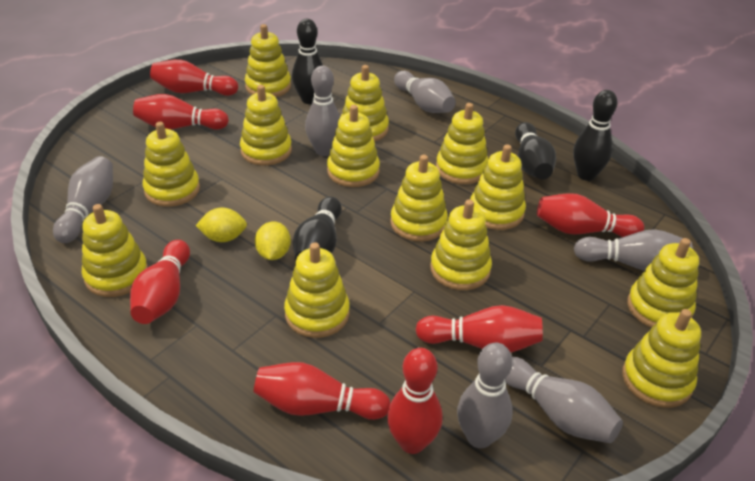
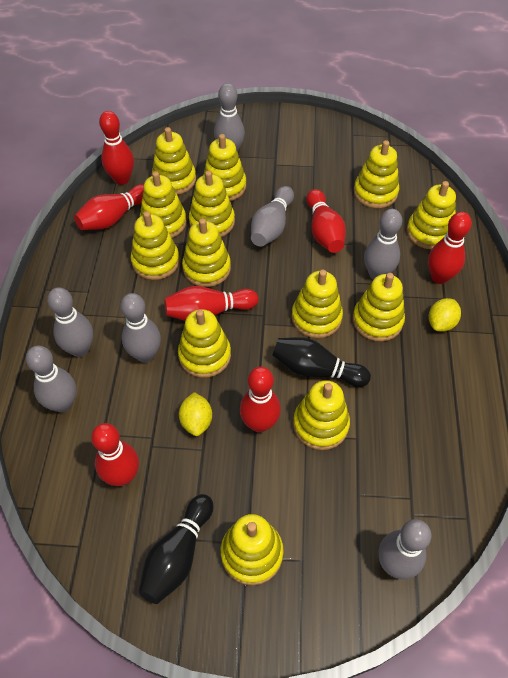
black bowling pin: [292,19,323,104] [293,197,342,261] [515,122,556,179] [573,90,618,181] = 4 -> [139,494,213,604] [272,337,371,387] = 2
grey bowling pin: [53,156,113,243] [305,66,340,156] [394,71,456,113] [457,343,513,448] [505,357,623,443] [574,229,693,271] = 6 -> [26,346,76,413] [47,287,93,357] [120,293,161,363] [214,83,245,152] [251,186,294,246] [364,209,402,280] [379,519,432,579] = 7

